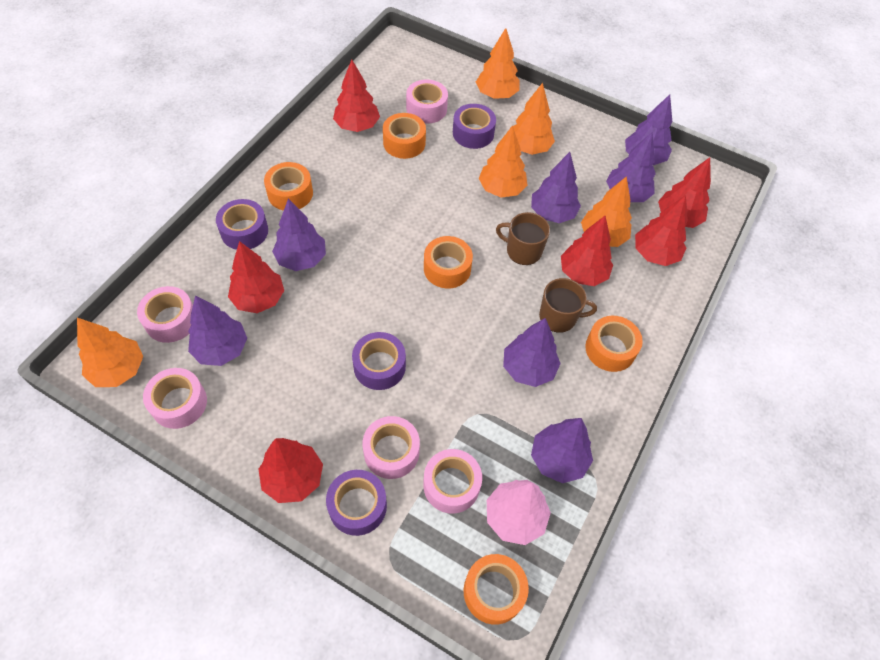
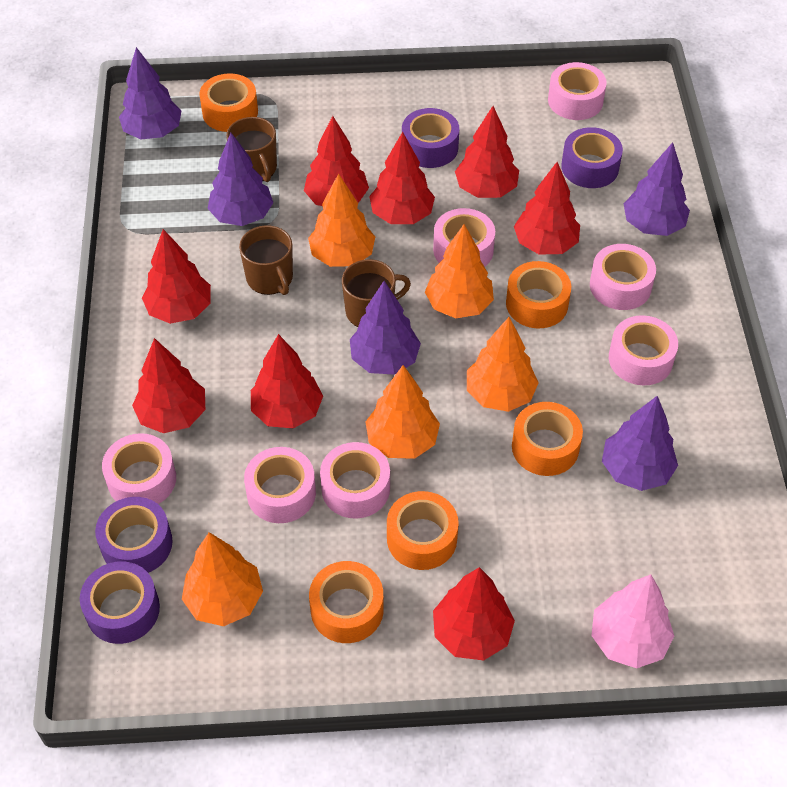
brown mug: [496,212,550,265] [539,278,597,333] = 2 -> [226,117,277,182] [239,225,293,295] [342,259,411,327] = 3
pink tape: [137,286,193,343] [143,368,207,429] [363,416,420,479] [406,79,448,124] [423,449,482,514] = 5 -> [102,433,176,504] [244,447,316,523] [320,442,390,519] [433,208,495,267] [548,62,607,120] [590,244,656,310] [609,315,678,386] = 7
purple tree: [188,295,247,366] [272,198,326,271] [503,318,561,387] [531,152,581,223] [531,418,593,483] [606,132,656,202] [625,94,672,165] = 7 -> [119,47,181,139] [207,133,273,226] [350,281,421,375] [602,396,678,491] [624,142,690,236] = 5
red tree: [228,241,284,313] [258,438,323,503] [333,60,380,132] [561,216,613,286] [635,195,688,266] [658,157,711,228] = 6 -> [132,338,205,433] [142,229,211,324] [251,334,323,428] [304,116,369,206] [369,132,435,224] [433,567,515,660] [455,106,519,198] [514,162,580,255] = 8

